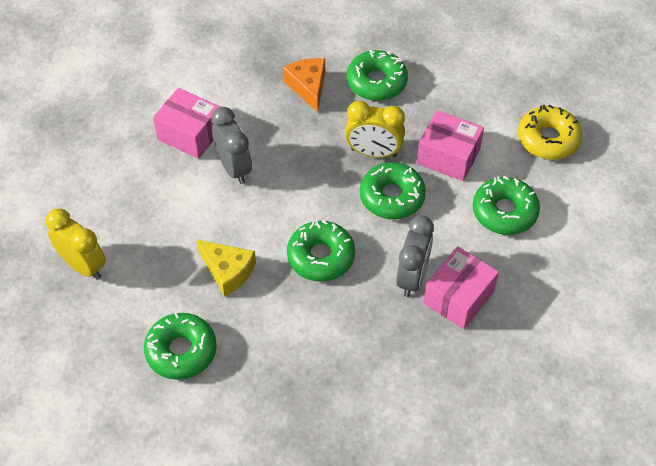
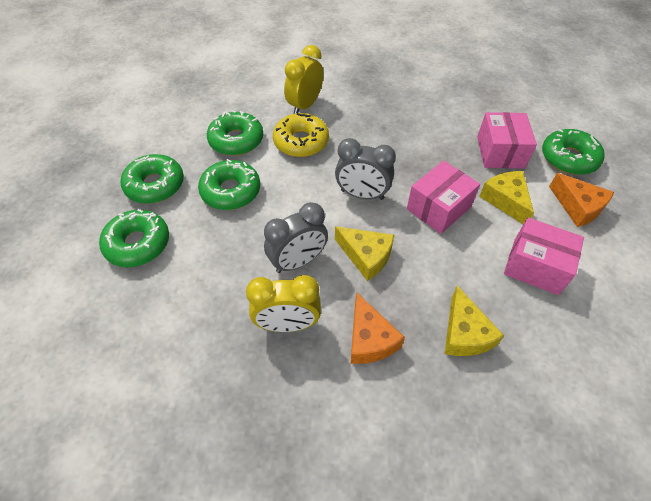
orange cheese: [283,58,325,113] = 1 -> [351,292,405,364] [549,173,614,227] = 2
yellow cheese: [196,239,256,297] = 1 -> [335,226,394,281] [444,286,504,356] [479,171,534,224] = 3

